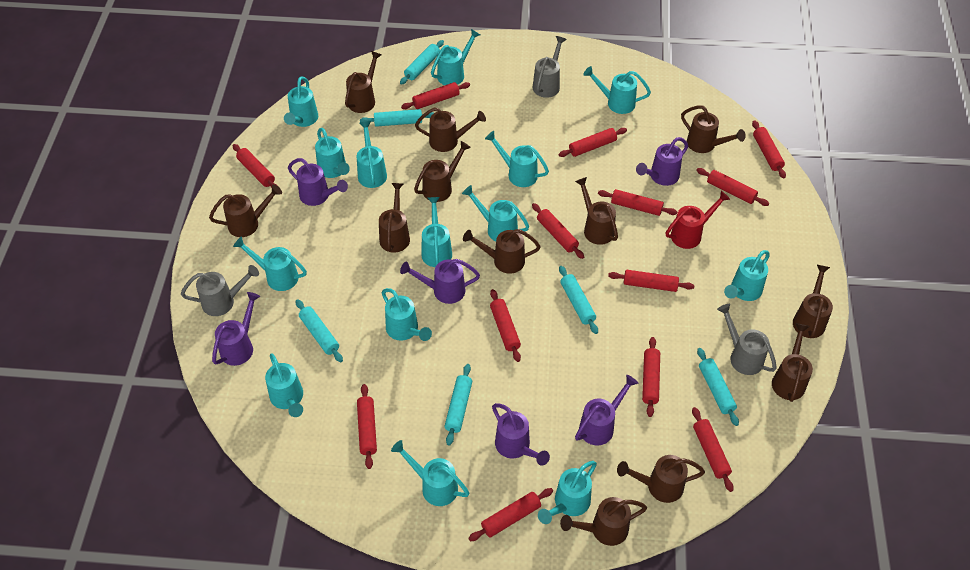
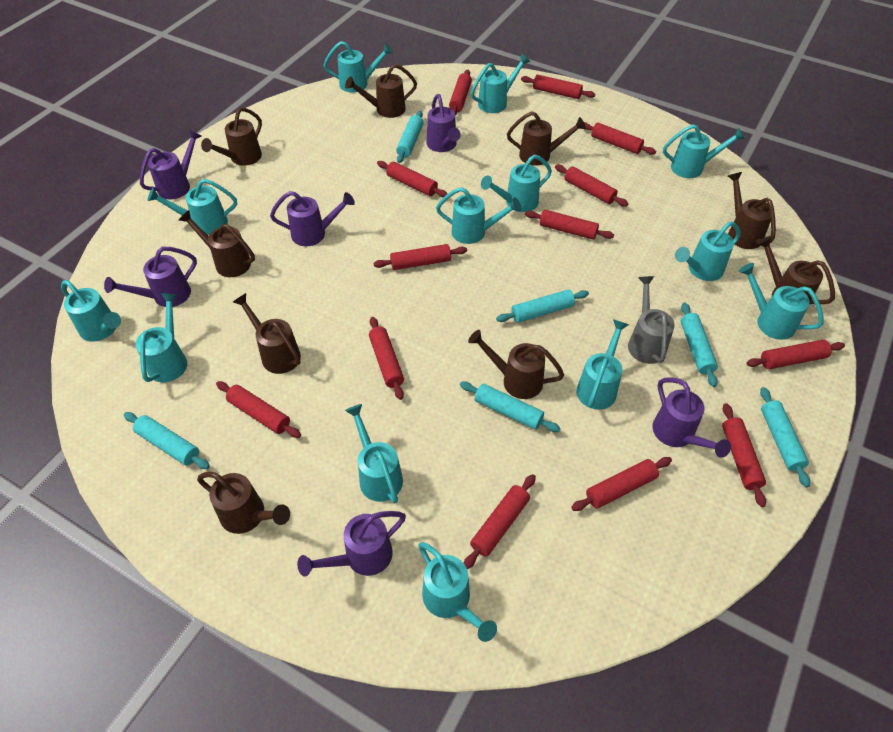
brown watering can: [209,184,282,237] [345,51,381,113] [379,183,410,253] [414,141,471,202] [415,107,486,152] [463,229,540,274] [560,497,647,546] [575,177,618,245] [617,455,705,503] [681,105,746,153] [772,323,813,402] [793,265,833,338] = 12 -> [179,210,255,277] [197,472,290,534] [201,107,262,166] [233,293,301,374] [345,64,417,118] [468,330,564,399] [507,111,586,166] [728,172,776,249] [756,236,835,305] = 9
grey watering can: [181,265,259,316] [533,36,567,98] [717,304,777,375] = 3 -> [628,276,675,364] = 1
red watering can: [666,191,730,249] = 1 -> none = 0
turquoise watering can: [233,237,307,291] [265,353,303,417] [284,76,318,127] [315,128,350,178] [357,121,387,188] [382,288,432,341] [391,440,470,506] [421,197,452,267] [431,29,480,85] [462,185,529,241] [485,131,549,187] [538,461,597,524] [583,66,651,114] [724,250,770,301] = 14 -> [61,280,121,342] [136,293,187,382] [148,179,237,235] [323,41,393,93] [345,404,403,503] [418,542,497,642] [436,187,521,244] [471,54,530,113] [481,155,552,212] [576,319,629,410] [663,124,745,178] [675,221,741,281] [739,263,824,340] = 13

